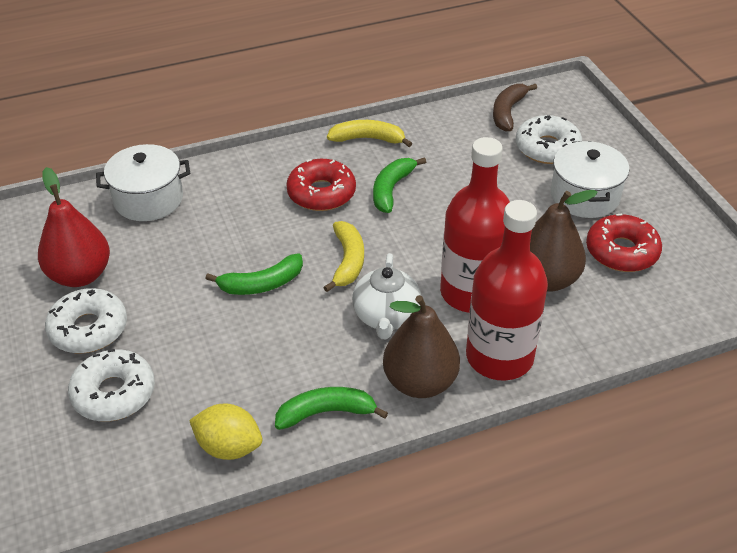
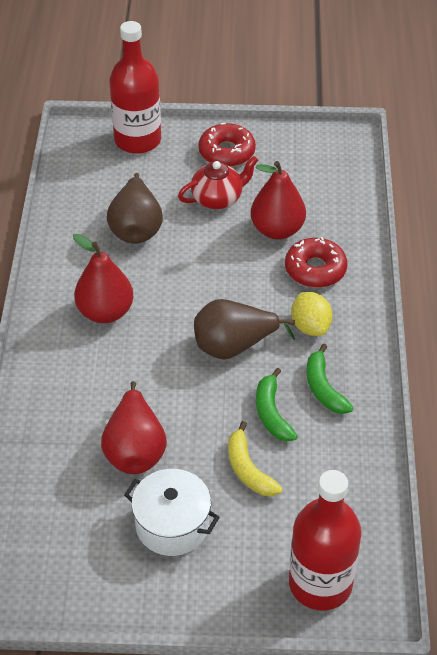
brown banana: [493,84,537,131] = 1 -> none = 0
green banana: [205,253,303,295] [275,387,388,430] [373,157,426,213] = 3 -> [256,368,298,441] [306,343,353,414] = 2
red pear: [38,167,110,287] = 1 -> [73,234,133,323] [101,381,167,474] [251,161,306,240] = 3
red teapot: none = 0 -> [178,156,258,209] = 1
white donut: [45,288,127,353] [68,349,155,421] [516,115,582,164] = 3 -> none = 0
white pot: [96,144,190,221] [551,141,630,218] = 2 -> [124,469,220,556] = 1
white teapot: [352,253,421,339] = 1 -> none = 0
yellow banana: [323,221,364,292] [327,120,412,147] = 2 -> [228,421,283,496] = 1

